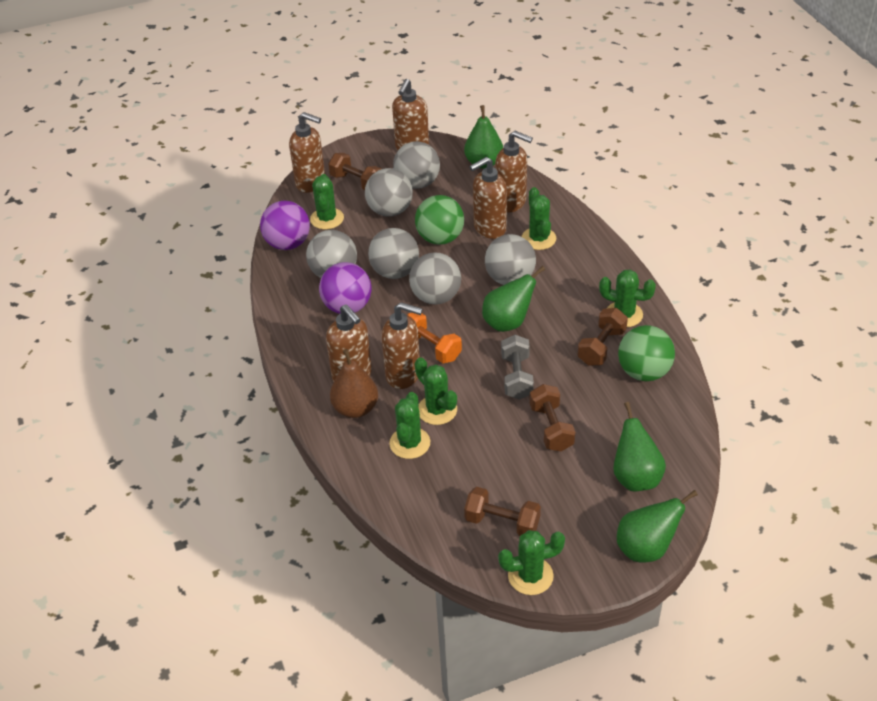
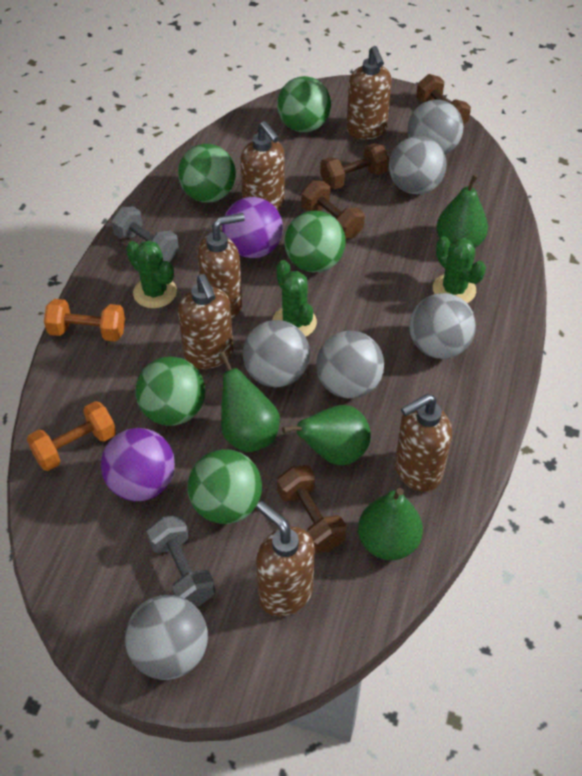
brown pear: [330,349,378,418] = 1 -> none = 0
green ball: [415,195,464,245] [618,325,675,381] = 2 -> [135,356,205,426] [178,144,236,203] [187,450,262,524] [277,76,331,132] [284,211,346,273] = 5
green cactus: [310,174,344,230] [389,392,430,459] [415,357,457,425] [498,530,565,595] [522,187,556,250] [599,270,656,327] = 6 -> [126,240,177,308] [272,260,317,337] [433,236,486,303] = 3
grey dumbbell: [501,335,534,400] = 1 -> [111,206,179,262] [147,515,215,607] = 2
orange dumbbell: [407,313,462,363] = 1 -> [27,401,116,471] [44,299,125,342] = 2

